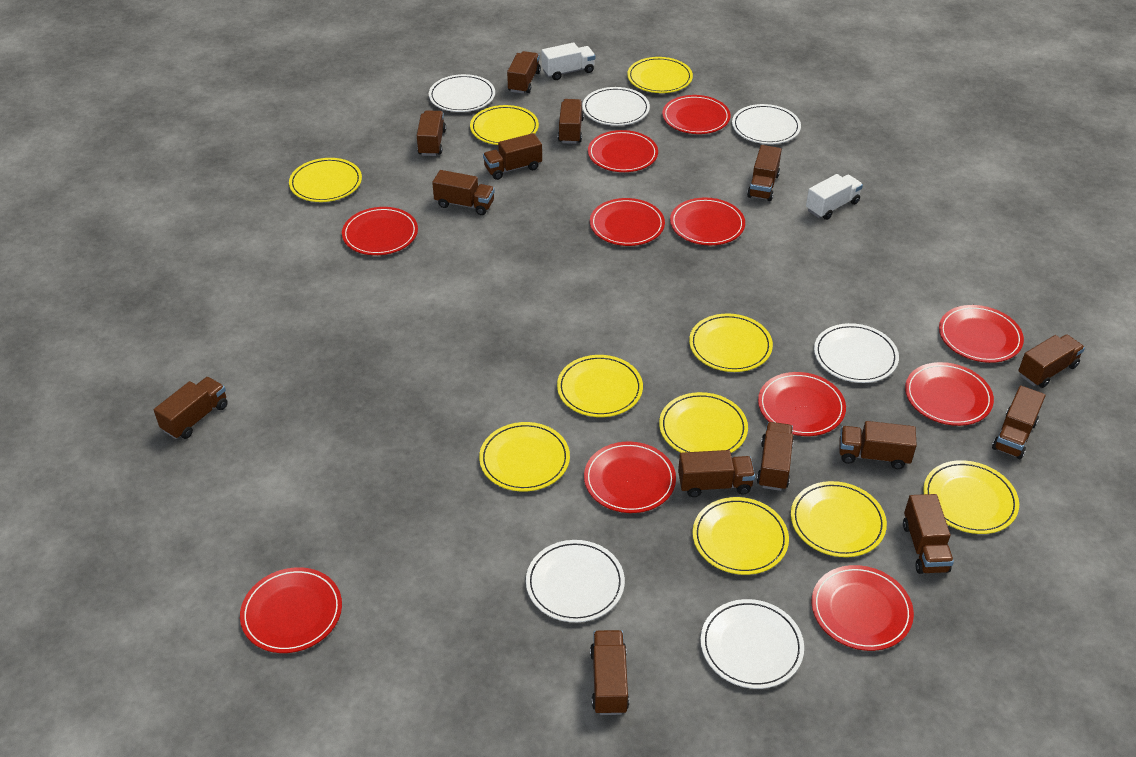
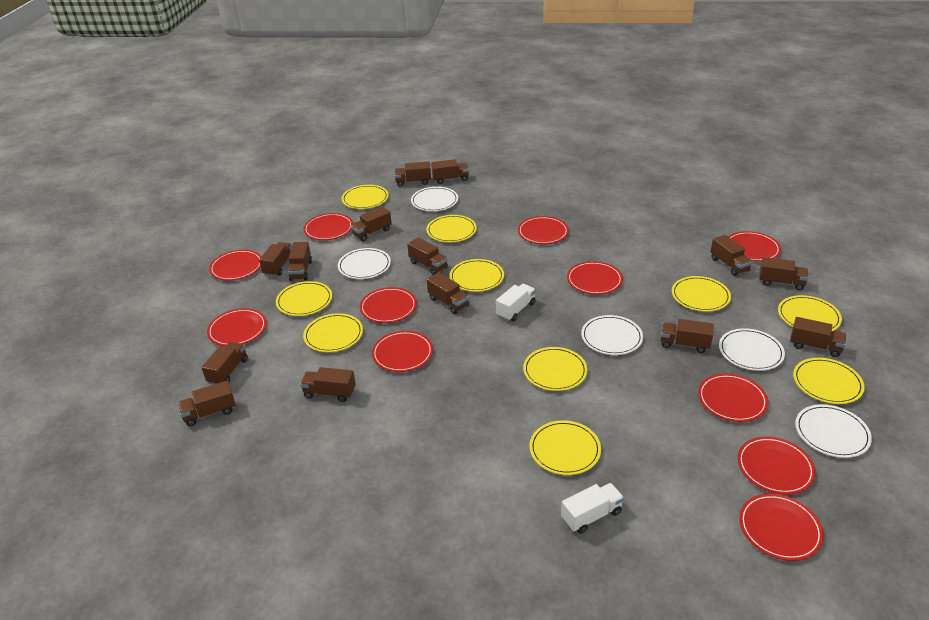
white plate: [429,74,495,112] [526,540,625,622] [582,87,650,126] [700,599,804,689] [732,104,801,144] [814,323,899,383] = 6 -> [338,248,391,279] [411,187,458,211] [581,315,643,355] [719,328,785,371] [795,404,872,458] = 5

